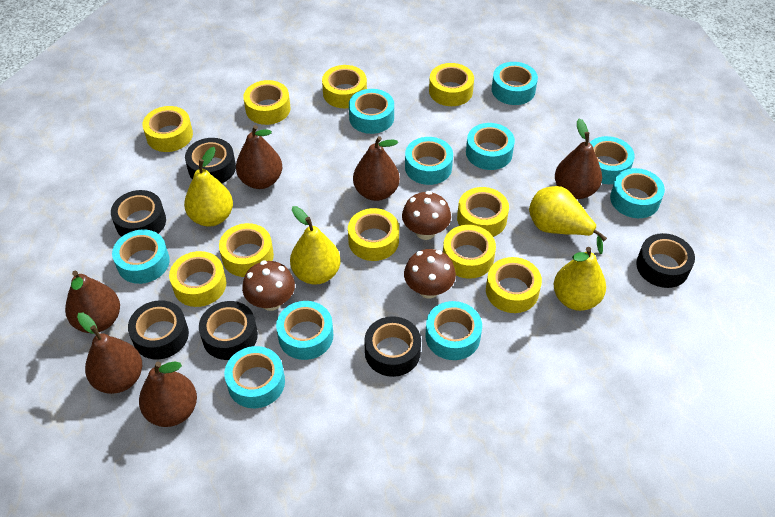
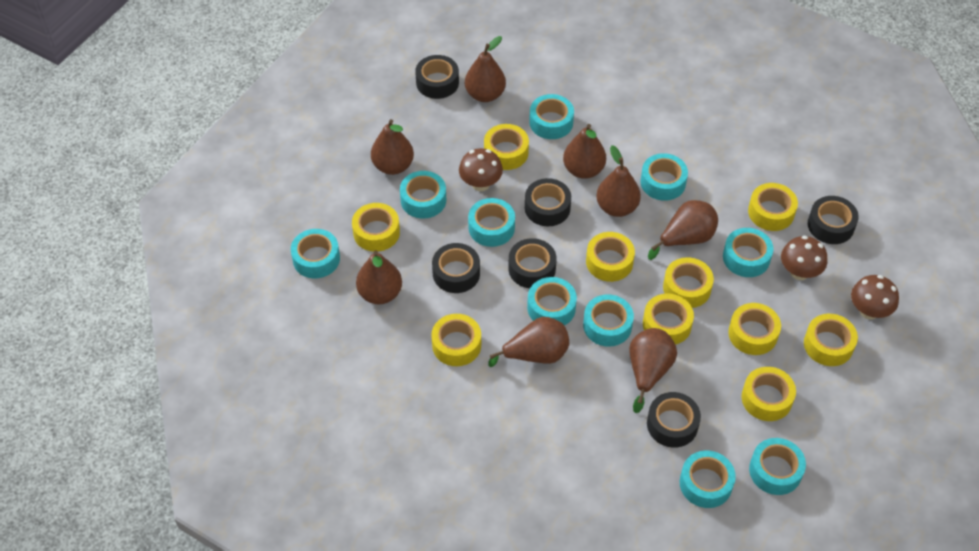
brown pear: [65,271,120,333] [77,313,142,394] [139,362,197,427] [236,125,282,189] [353,136,400,201] [555,118,602,199] = 6 -> [356,250,402,304] [371,119,414,175] [465,36,506,102] [488,317,569,367] [563,124,606,179] [596,145,641,217] [629,328,677,413] [648,200,718,260] = 8
yellow pear: [184,147,233,227] [290,206,341,285] [529,186,607,254] [554,247,606,311] = 4 -> none = 0

